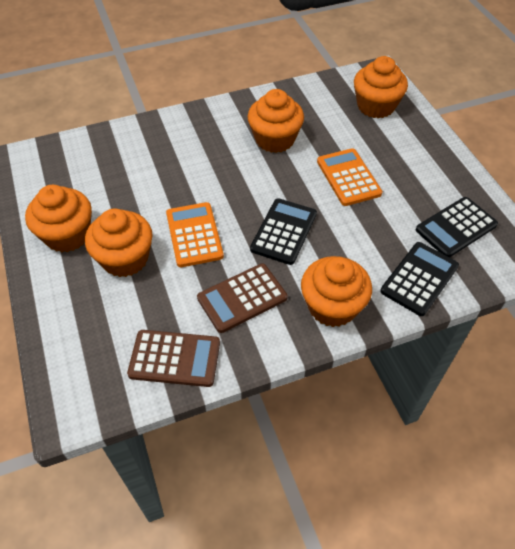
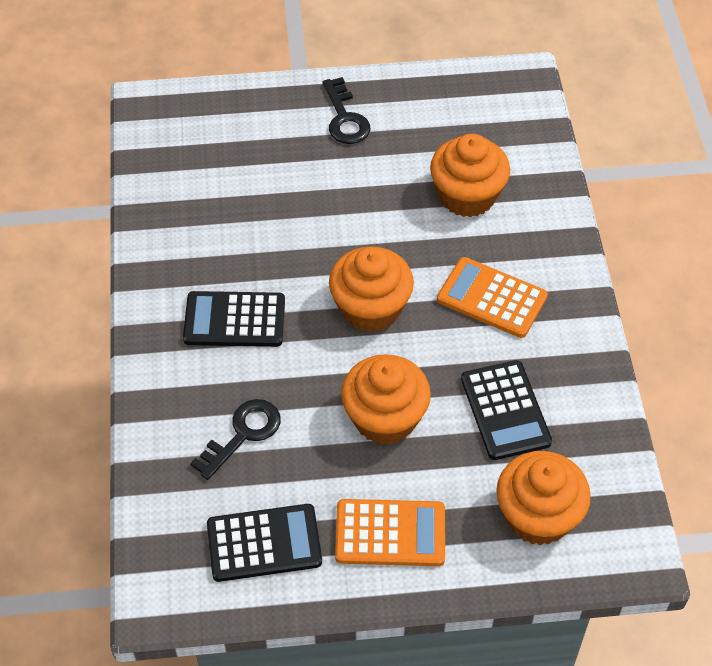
black key: none = 0 -> [190,399,281,480] [323,77,370,144] = 2
brown calculator: [127,330,220,387] [197,264,288,333] = 2 -> none = 0
orange cupcake: [25,185,92,252] [85,209,153,277] [248,89,304,153] [301,256,372,327] [354,56,408,119] = 5 -> [329,246,414,332] [341,354,431,444] [430,134,510,217] [496,451,591,545] = 4

